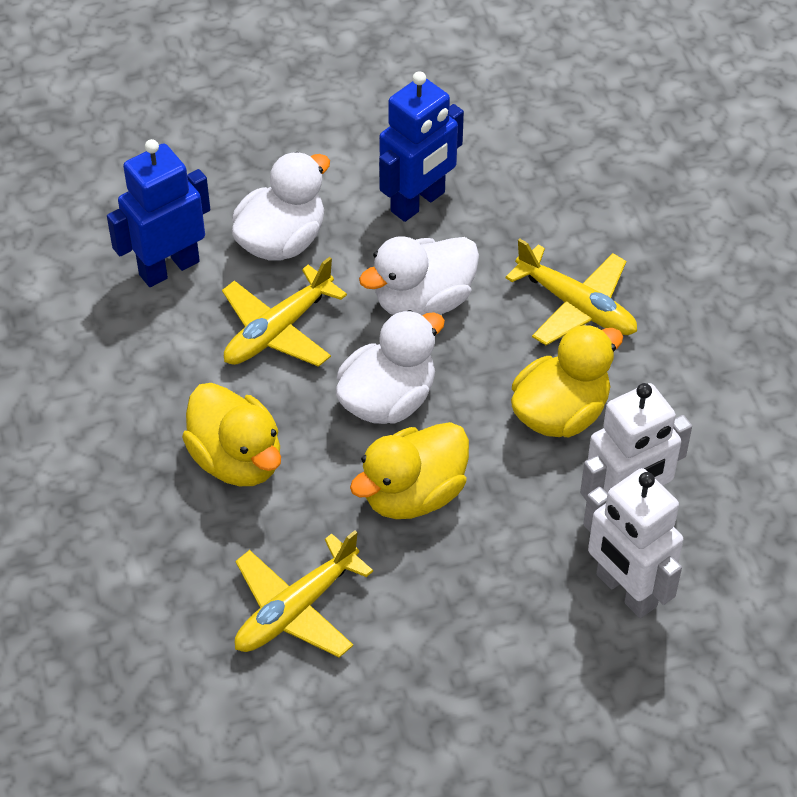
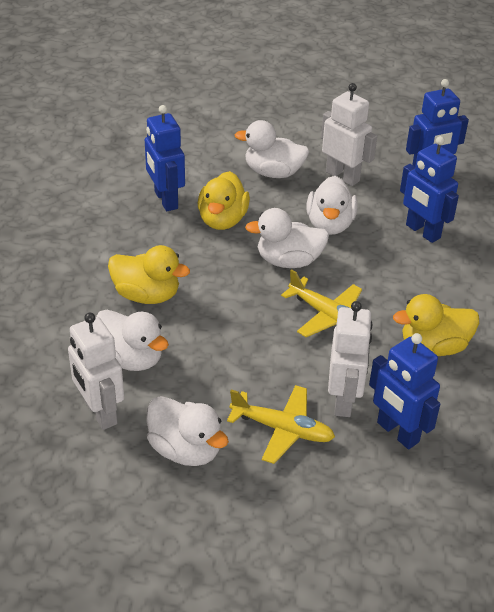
blue robot: [107,139,210,287] [379,71,464,222] = 2 -> [145,105,185,211] [369,333,440,449] [400,136,459,243] [406,79,469,166] = 4
white duck: [232,152,330,261] [336,310,445,424] [359,236,479,315] = 3 -> [96,310,169,371] [146,396,229,466] [234,120,309,178] [245,208,329,268] [307,176,358,235] = 5
white robot: [580,383,692,501] [583,468,684,618] = 2 -> [68,313,124,430] [321,83,377,186] [328,301,373,417] = 3
yellow plane: [222,257,347,367] [235,530,373,658] [505,239,637,345] = 3 -> [227,385,335,464] [281,269,362,337] = 2

